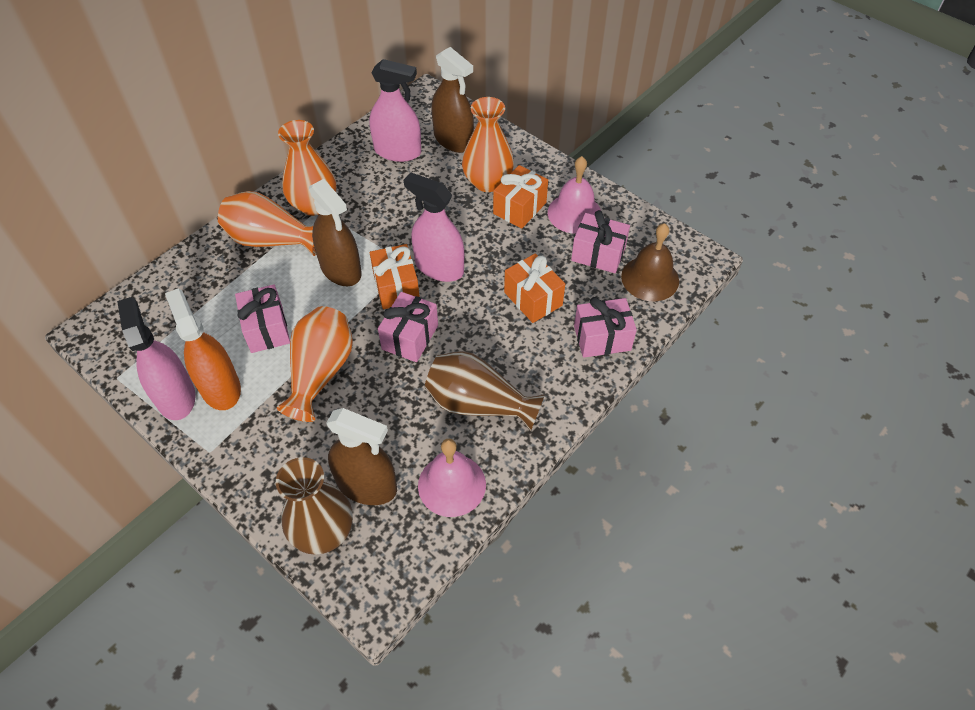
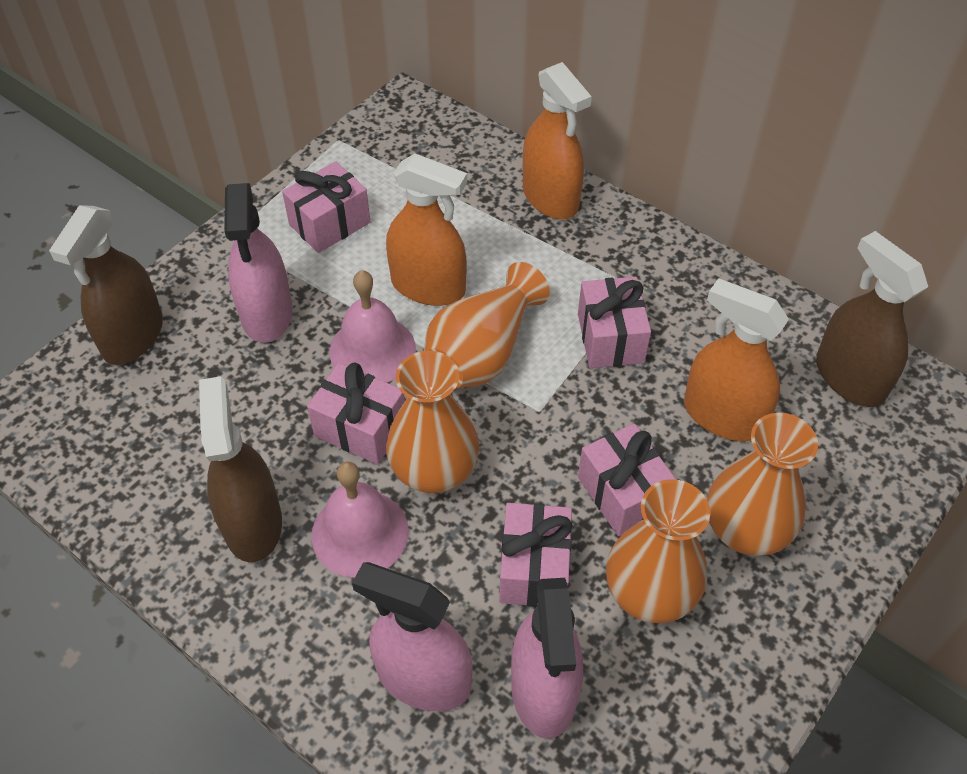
brown bell: [621,223,679,301] = 1 -> none = 0
brown vase: [276,457,353,555] [425,351,545,431] = 2 -> none = 0
orange gift: [370,244,420,309] [493,165,548,229] [504,253,565,323] = 3 -> none = 0
orange spray bottle: [165,288,241,410] = 1 -> [386,154,467,306] [523,62,592,219] [684,278,789,441] = 3
pink gift: [235,284,290,353] [378,292,438,362] [571,210,630,273] [574,297,637,358] = 4 -> [282,161,371,253] [307,362,405,464] [499,503,572,607] [578,277,651,368] [578,423,676,536] = 5

